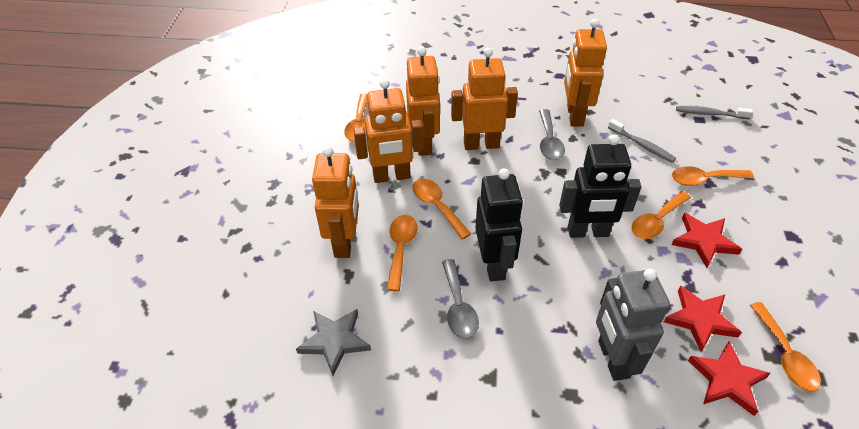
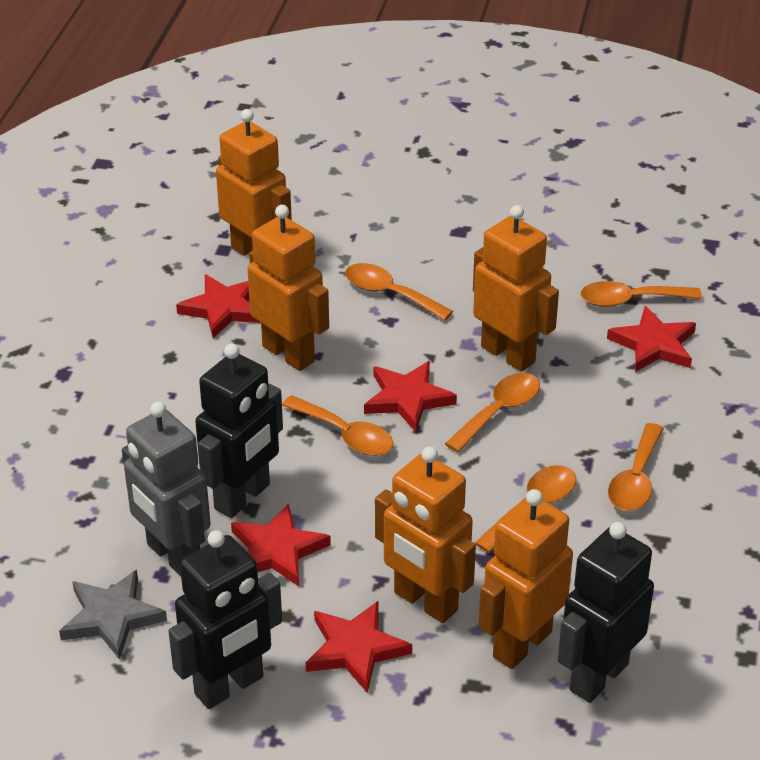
black robot: [475,168,523,281] [559,134,641,238] = 2 -> [168,530,282,709] [195,344,283,518] [558,522,654,703] = 3
grey spoon: [442,259,479,339] [539,109,565,160] = 2 -> none = 0
grey toothbrush: [608,119,676,163] [676,106,753,119] = 2 -> none = 0
red star: [664,286,742,352] [671,213,742,268] [688,341,771,416] = 3 -> [176,274,261,338] [231,503,331,587] [306,601,412,693] [364,361,457,432] [607,306,696,372] = 5

